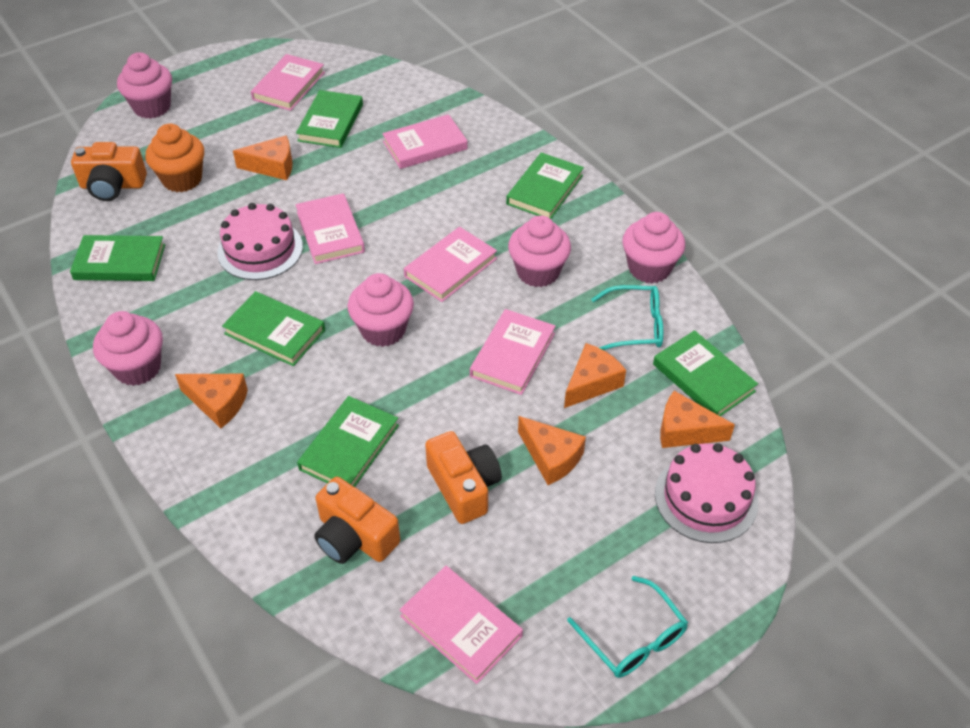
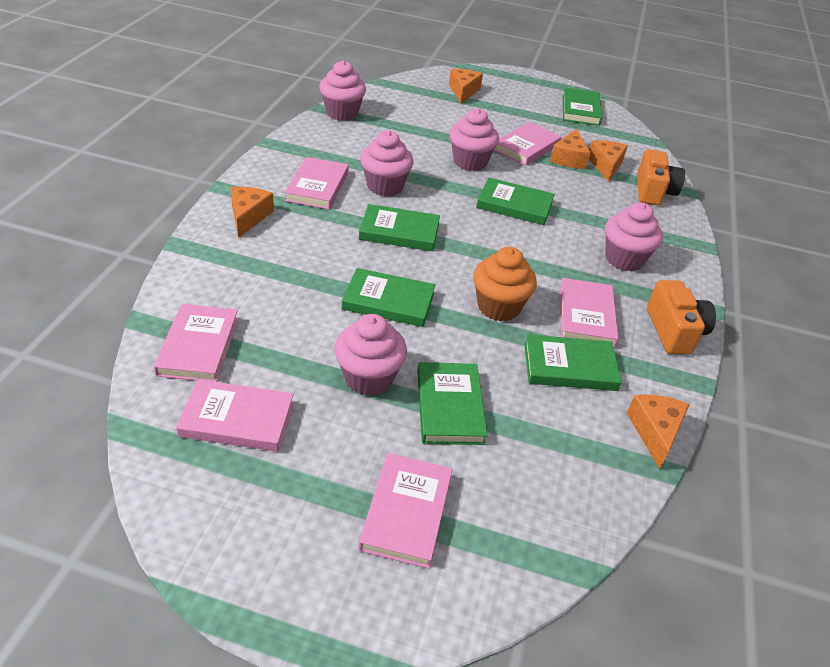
orange camera: [71,142,147,201] [314,477,400,564] [425,431,502,524] = 3 -> [637,149,685,205] [647,280,716,354] = 2
pink cake: [217,203,303,280] [655,443,758,543] = 2 -> none = 0
turquoise glasses: [567,576,688,678] [591,285,663,350] = 2 -> none = 0

